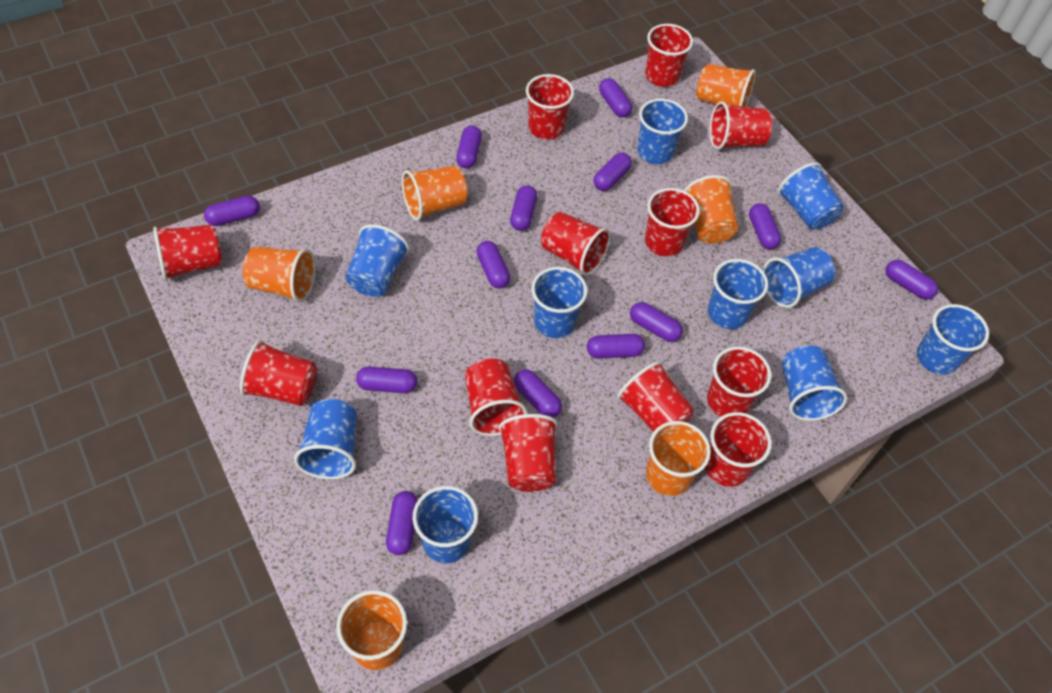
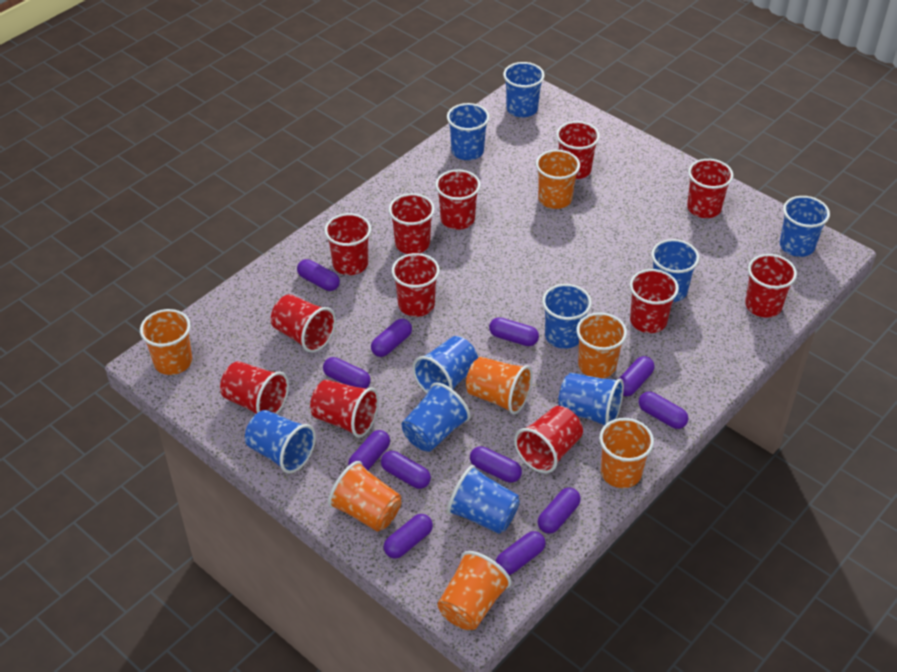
orange cup: [242,246,316,302] [336,590,407,670] [402,166,467,221] [646,421,711,496] [684,175,738,243] [696,64,756,107] = 6 -> [140,309,192,375] [328,461,401,531] [437,551,511,630] [466,357,533,415] [536,150,580,209] [576,312,627,378] [599,418,654,488] = 7
purple capsule: [204,196,260,226] [356,366,417,393] [386,491,418,555] [456,125,482,168] [477,241,510,288] [510,185,537,231] [514,369,562,418] [587,334,645,359] [594,152,632,191] [599,78,632,117] [630,302,683,342] [749,203,781,249] [885,260,938,300] = 13 -> [297,259,340,291] [323,357,371,388] [348,430,390,470] [371,319,412,357] [381,451,431,489] [384,514,433,559] [470,446,522,483] [489,317,539,346] [496,531,546,575] [538,487,581,534] [619,356,654,396] [639,392,688,429] = 12

